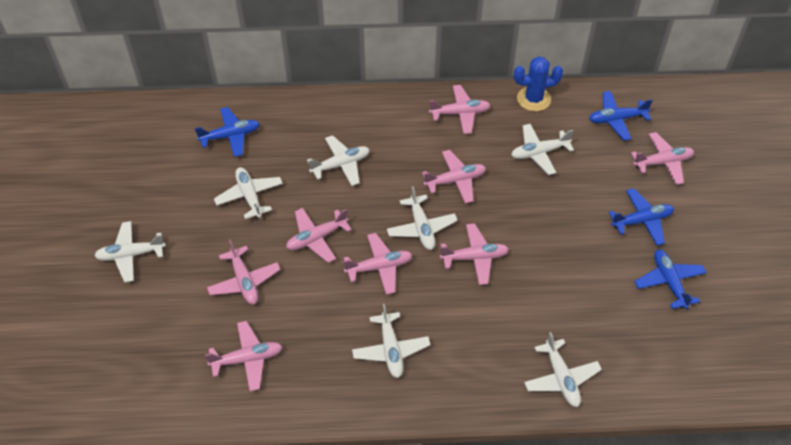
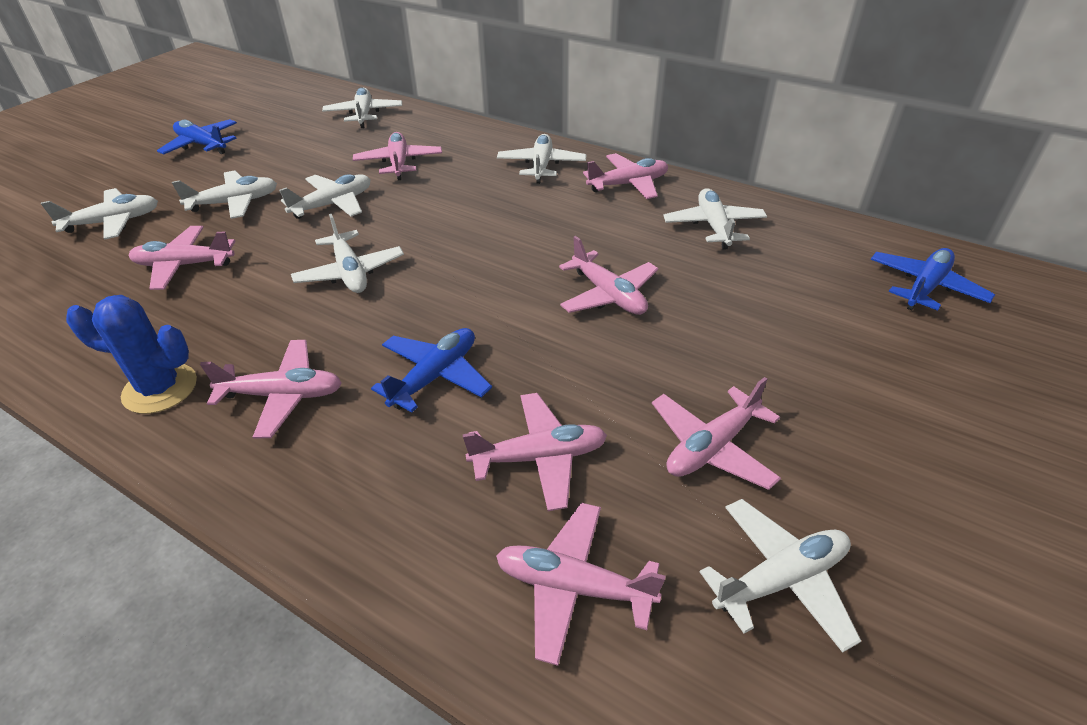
blue plane: [195,107,260,157] [589,91,653,141] [609,188,674,246] [634,249,707,309] = 4 -> [157,119,237,155] [371,328,492,413] [870,248,995,311] = 3
white plane: [94,221,166,283] [214,167,283,219] [307,135,370,186] [352,304,430,378] [387,186,458,250] [511,124,574,175] [524,332,602,407] = 7 -> [41,188,158,240] [172,170,277,219] [279,174,370,219] [291,214,404,293] [322,88,402,128] [497,134,586,184] [663,188,767,250] [700,499,861,653] = 8

